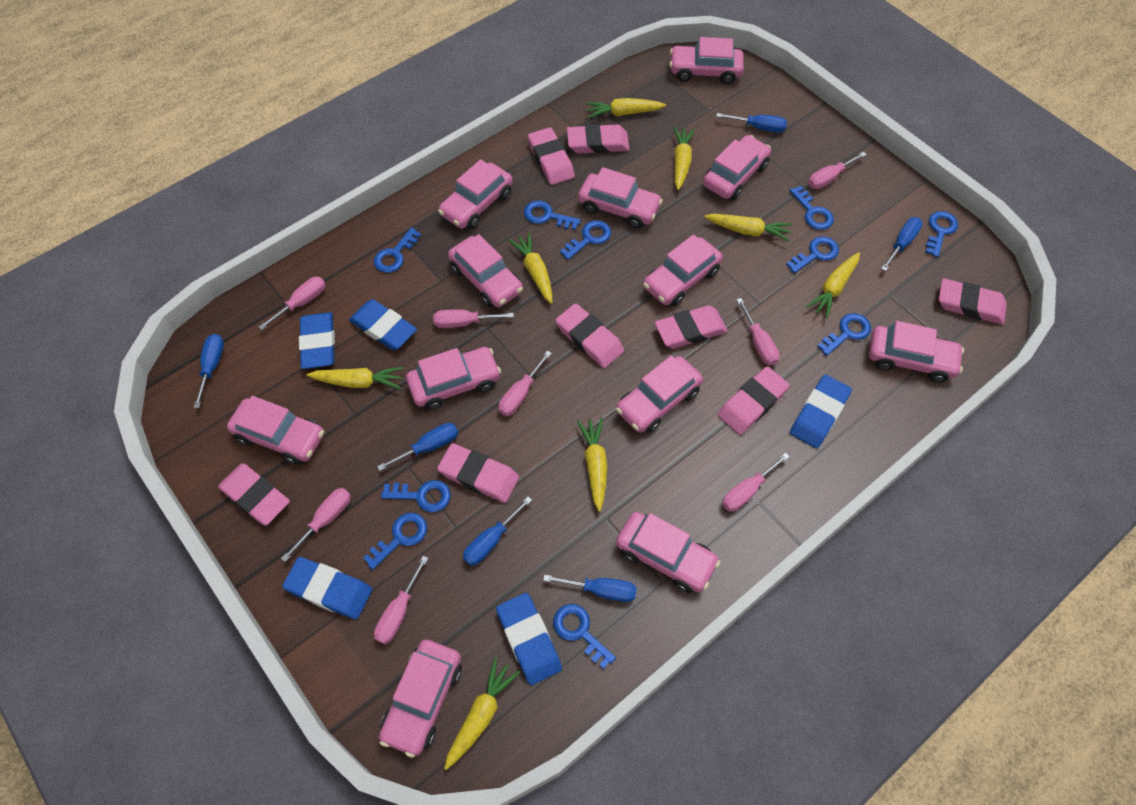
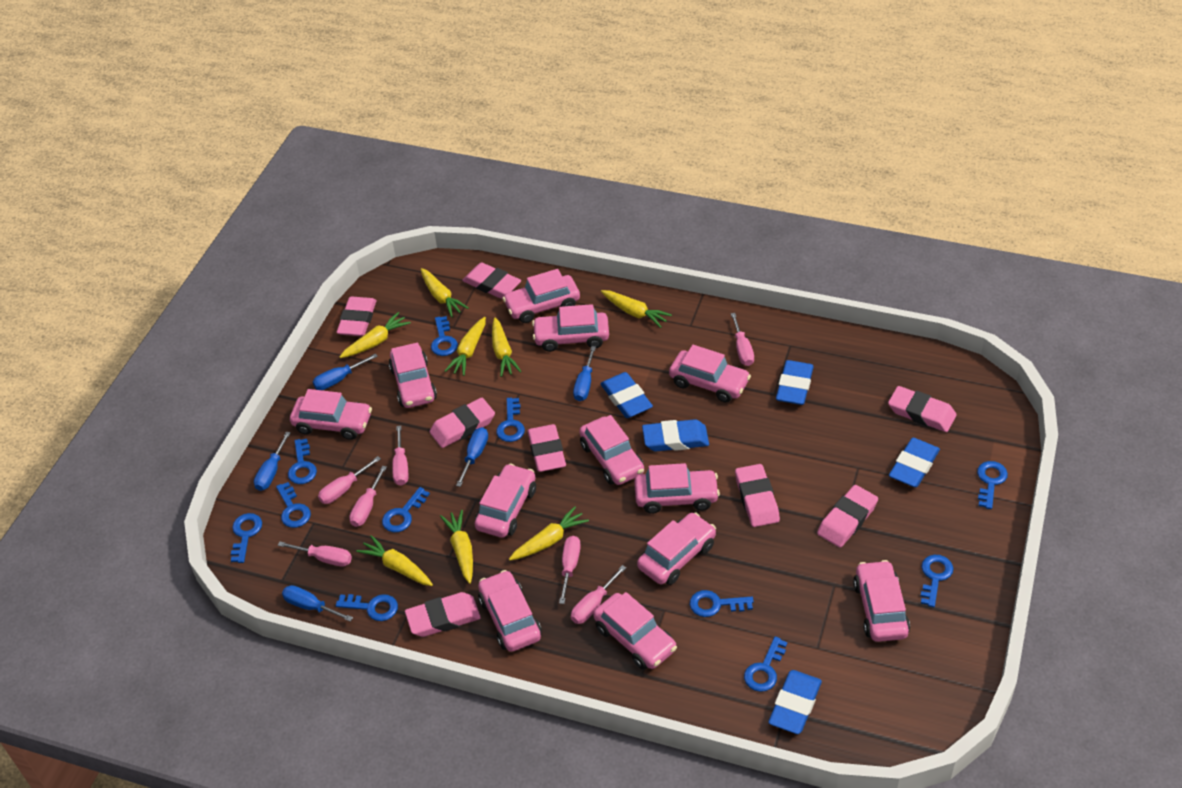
blue key: [363,513,427,570] [374,228,421,273] [381,480,451,512] [524,201,581,230] [553,604,616,669] [560,220,611,260] [786,236,839,273] [790,186,834,230] [817,313,871,356] [926,211,958,257] = 10 -> [231,513,262,563] [276,482,311,528] [288,439,317,484] [336,594,398,621] [382,487,430,532] [431,316,458,356] [496,398,525,442] [690,590,754,617] [744,636,787,692] [921,555,953,607] [977,461,1008,509] = 11
blue screwdriver: [193,334,224,408] [377,423,458,471] [463,496,532,566] [543,575,637,602] [716,113,787,133] [881,217,923,271] = 6 -> [254,432,291,491] [282,585,353,622] [313,353,378,390] [456,427,488,487] [573,346,596,401] = 5
pink screwdriver: [259,277,326,330] [281,488,351,562] [374,556,428,644] [433,309,514,328] [499,351,552,416] [722,453,790,511] [736,298,779,365] [808,152,867,189] = 8 -> [278,541,352,567] [318,456,381,504] [349,466,387,527] [392,426,408,486] [559,536,581,604] [571,565,626,624] [731,313,754,366] = 7

